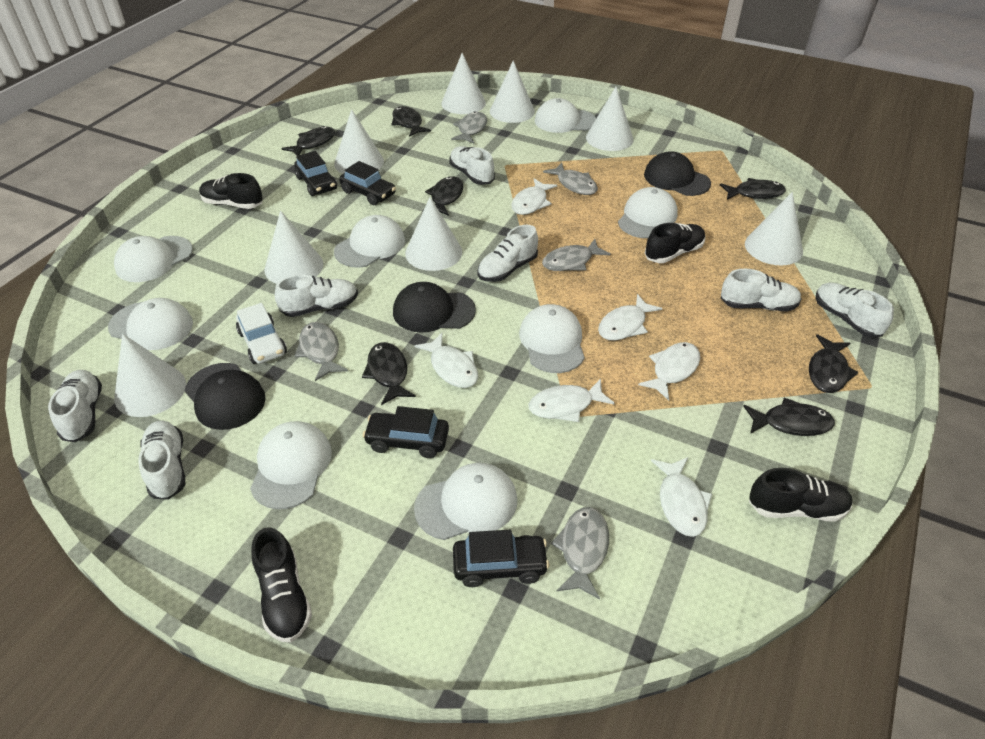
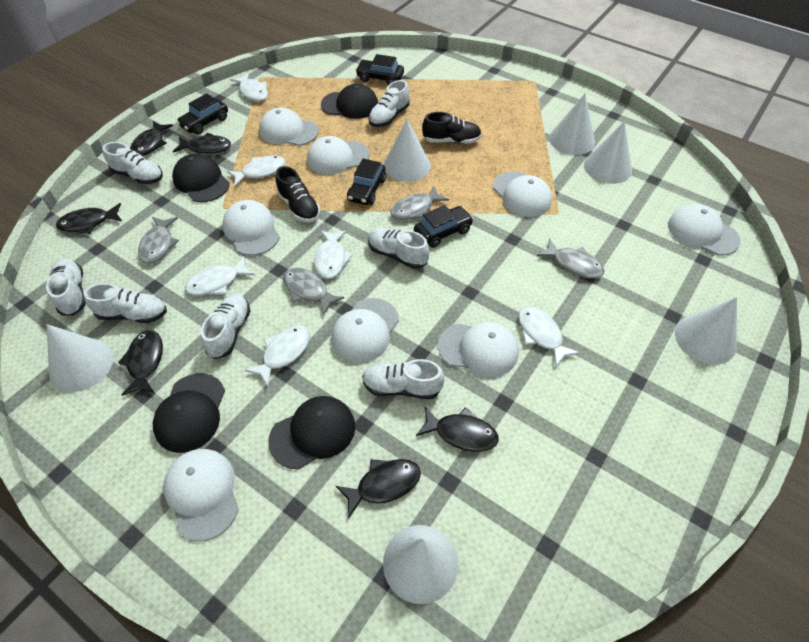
black cap: [185,363,266,430] [393,282,476,333] [644,151,711,196] = 3 -> [153,373,225,453] [172,154,230,202] [268,396,355,469] [321,84,378,119] = 4
black fish: [281,126,335,156] [362,342,416,405] [391,106,431,137] [423,176,463,216] [720,178,786,200] [743,398,835,436] [809,334,859,393] = 7 -> [56,203,122,234] [118,330,163,396] [130,121,173,156] [173,133,231,154] [336,459,421,519] [416,407,499,452] = 6
black shoe: [199,173,263,209] [251,527,312,642] [645,223,705,263] [749,468,853,522] = 4 -> [276,166,320,222] [422,112,482,144] = 2
grey fish: [295,322,348,381] [451,112,487,143] [542,239,611,271] [543,163,598,195] [551,507,609,599] = 5 -> [138,217,179,264] [283,267,344,315] [390,186,449,220] [537,239,604,279] = 4
white car: [236,303,287,364] = 1 -> none = 0
white cone: [114,334,186,417] [264,211,324,284] [334,109,384,174] [405,197,462,271] [441,53,486,114] [490,61,535,123] [586,87,634,151] [745,192,803,265] = 8 -> [47,324,113,392] [383,119,431,182] [383,525,458,604] [549,94,595,155] [584,121,632,184] [675,297,737,365] = 6

